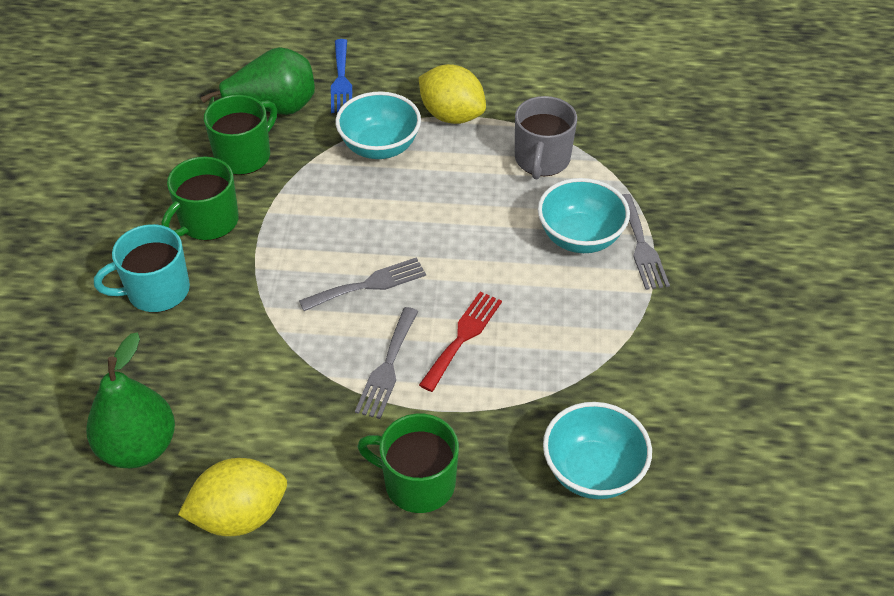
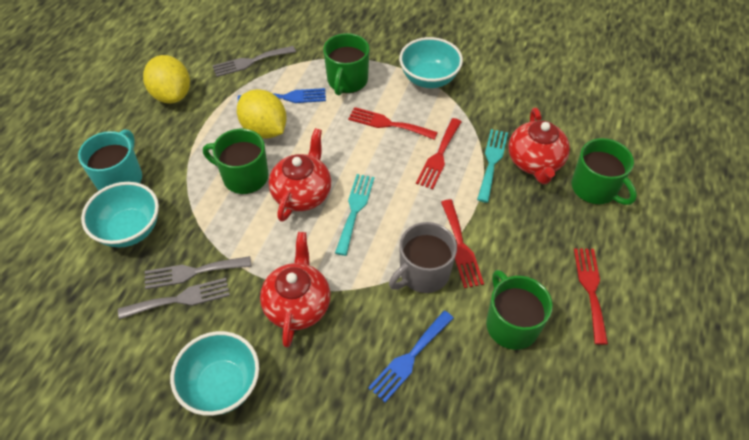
blue fork: [331,39,352,113] = 1 -> [238,88,326,103] [368,311,454,402] = 2
green mug: [161,156,239,240] [204,95,277,175] [357,413,459,513] = 3 -> [203,129,269,194] [323,33,369,95] [486,270,553,350] [572,138,637,205] = 4
green pear: [86,333,175,468] [201,47,315,115] = 2 -> none = 0
red fork: [419,291,502,392] = 1 -> [348,107,438,140] [416,118,462,189] [441,199,484,288] [574,248,608,345] = 4
red teapot: none = 0 -> [260,232,330,347] [269,128,331,222] [509,108,570,184] = 3
turquoise fork: none = 0 -> [335,174,375,256] [477,129,508,203] = 2

